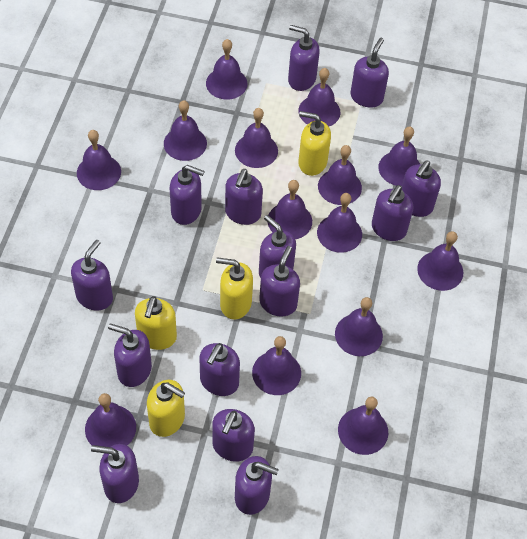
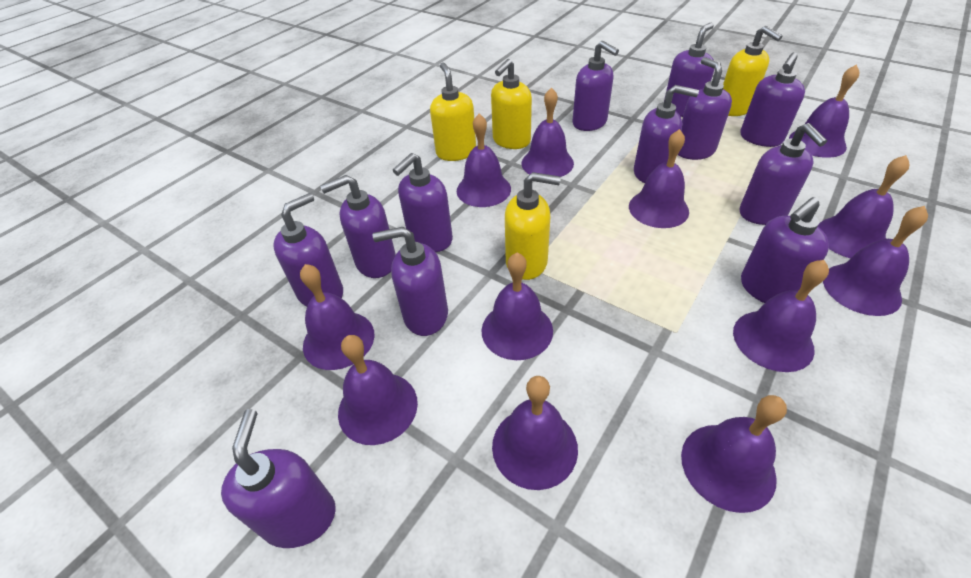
purple bell: [77,130,121,190] [85,393,136,447] [164,100,207,161] [206,39,248,100] [235,108,278,168] [252,336,301,395] [268,180,312,239] [298,68,341,126] [317,193,362,253] [318,145,362,205] [335,297,383,356] [338,397,388,455] [378,126,420,186] [417,231,463,291] = 14 -> [300,264,374,370] [338,335,418,445] [457,114,511,207] [482,253,553,360] [492,376,578,490] [522,87,574,177] [629,129,689,228] [681,395,787,513] [733,260,829,372] [789,64,859,158] [818,155,909,259] [823,206,928,316] = 12
purple soap dispenser: [71,240,113,311] [91,444,139,503] [108,323,152,387] [170,165,205,225] [199,343,240,396] [212,409,255,462] [225,169,263,225] [235,456,279,515] [259,215,296,278] [259,246,300,317] [288,25,320,91] [351,38,389,108] [372,185,413,241] [402,160,441,217] = 14 -> [221,409,336,548] [273,193,343,307] [320,175,396,278] [373,227,448,336] [393,153,453,252] [572,41,619,131] [634,85,699,183] [664,23,714,117] [678,57,732,160] [740,52,805,147] [740,123,827,225] [741,197,829,303] = 12

